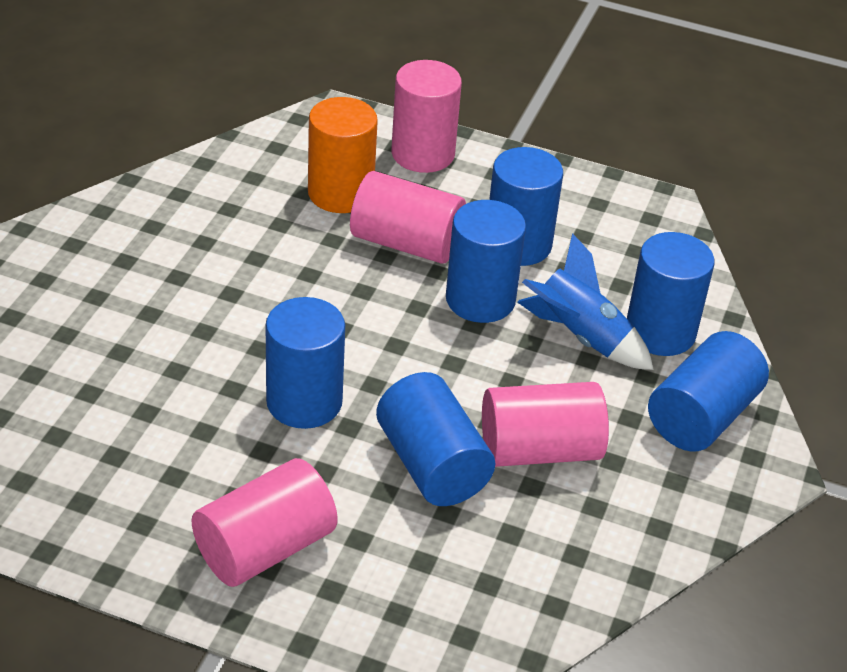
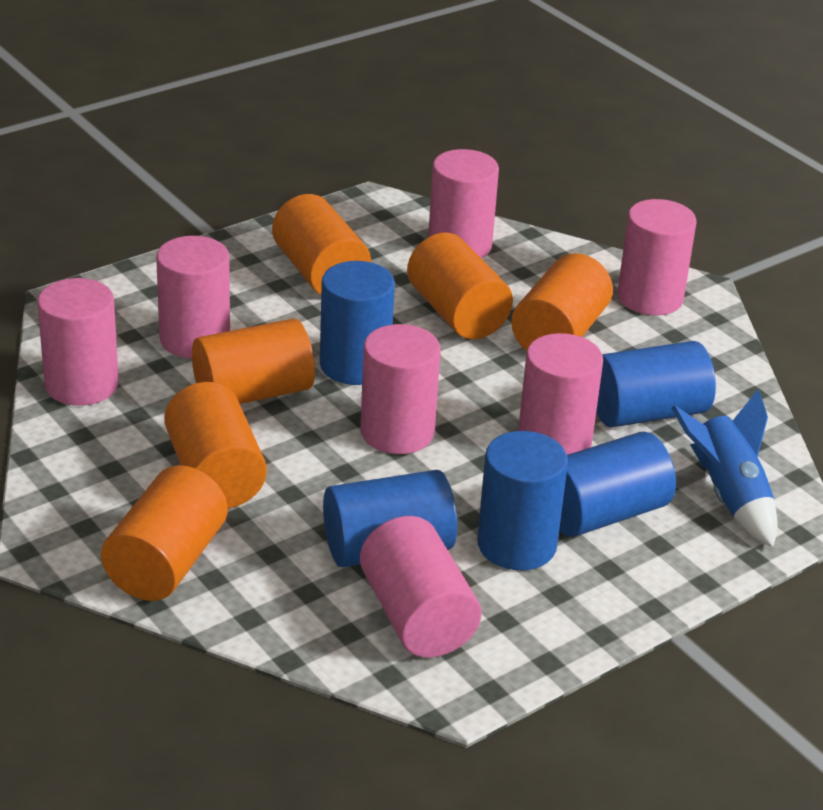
blue cylinder: [266,297,345,429] [376,372,495,506] [446,200,526,323] [489,147,563,266] [627,232,715,356] [648,331,769,452] = 6 -> [320,261,395,385] [323,470,457,567] [477,431,568,570] [559,432,676,537] [596,341,716,427] = 5
orange cylinder: [308,97,378,213] = 1 -> [101,465,228,601] [164,382,267,508] [192,318,315,404] [272,194,371,295] [407,233,513,340] [511,253,613,351] = 6
pink cylinder: [191,458,338,587] [350,171,466,264] [391,60,462,173] [482,382,609,467] = 4 -> [37,278,119,406] [156,236,230,358] [360,324,441,454] [360,516,481,658] [428,149,499,258] [518,333,603,455] [617,199,697,315] = 7

